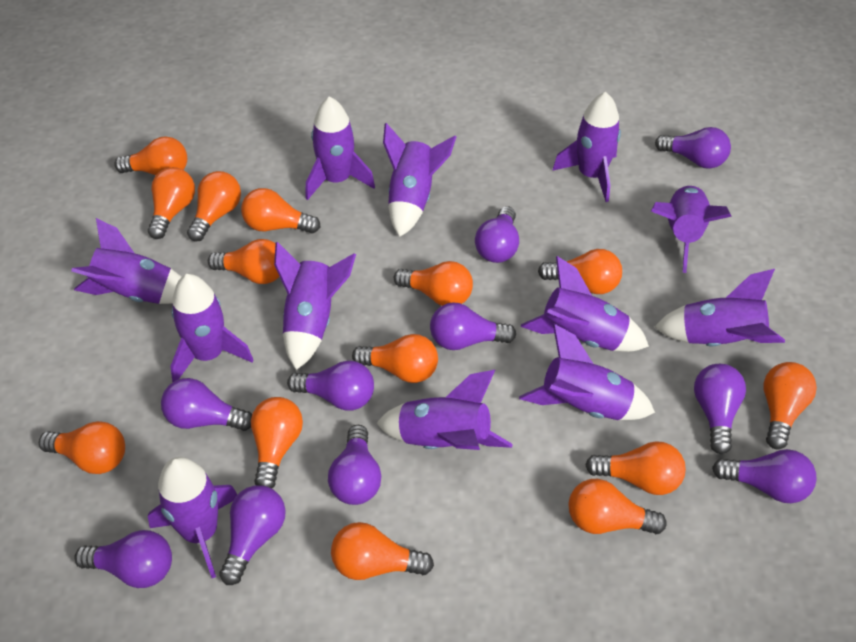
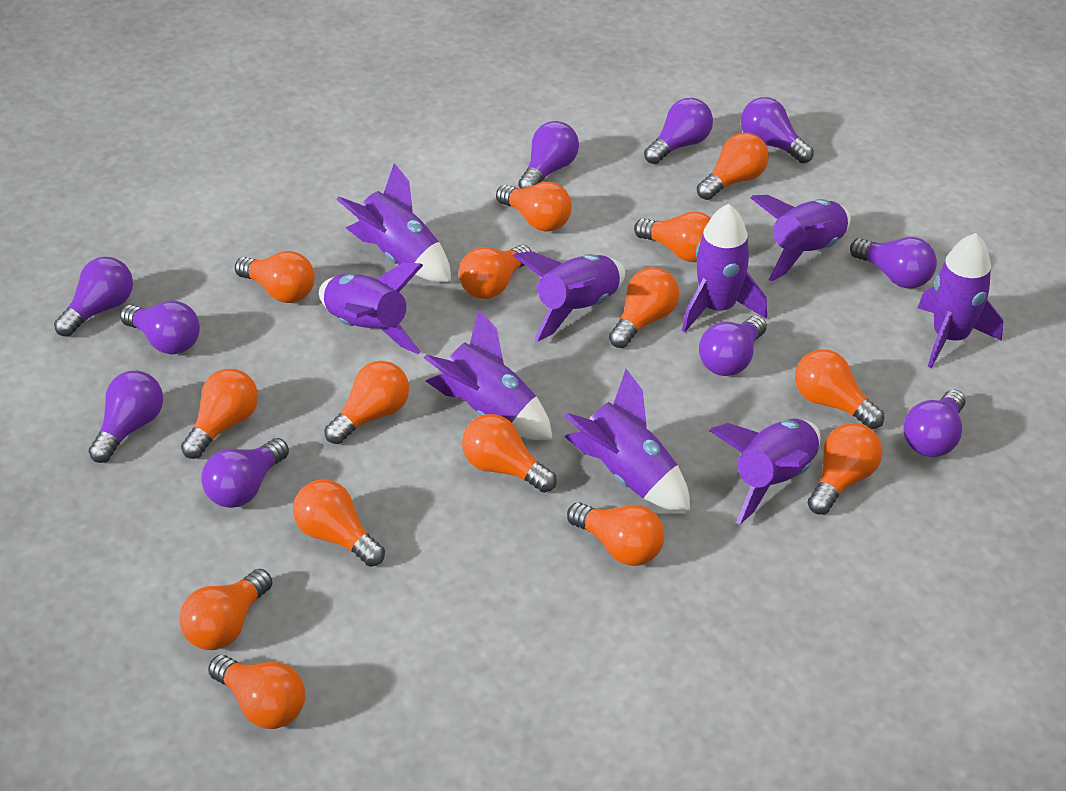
orange light bulb: [39,421,125,474] [114,136,187,175] [148,167,195,239] [187,171,241,242] [208,239,280,284] [241,188,320,234] [251,397,303,488] [331,522,434,580] [352,334,438,383] [394,261,473,306] [538,249,622,294] [569,479,667,534] [585,441,686,495] [763,362,817,449] = 14 -> [179,569,272,650] [181,369,258,459] [208,655,306,729] [235,251,315,303] [293,479,385,567] [324,361,409,444] [458,245,532,299] [462,414,557,493] [496,182,572,232] [567,502,665,566] [609,267,679,348] [634,211,711,262] [697,133,769,200] [795,349,884,429] [808,423,883,515] = 15
purple rocket: [71,218,182,304] [148,457,237,578] [170,274,253,382] [274,242,356,370] [305,96,375,200] [376,370,513,450] [383,123,456,237] [519,324,655,420] [521,256,649,352] [552,92,621,202] [651,186,732,273] [655,269,785,346] = 12 -> [319,263,423,354] [336,163,451,282] [424,309,553,440] [513,251,625,342] [564,369,690,512] [682,204,767,332] [709,419,821,524] [751,195,851,281] [918,233,1003,368] = 9

